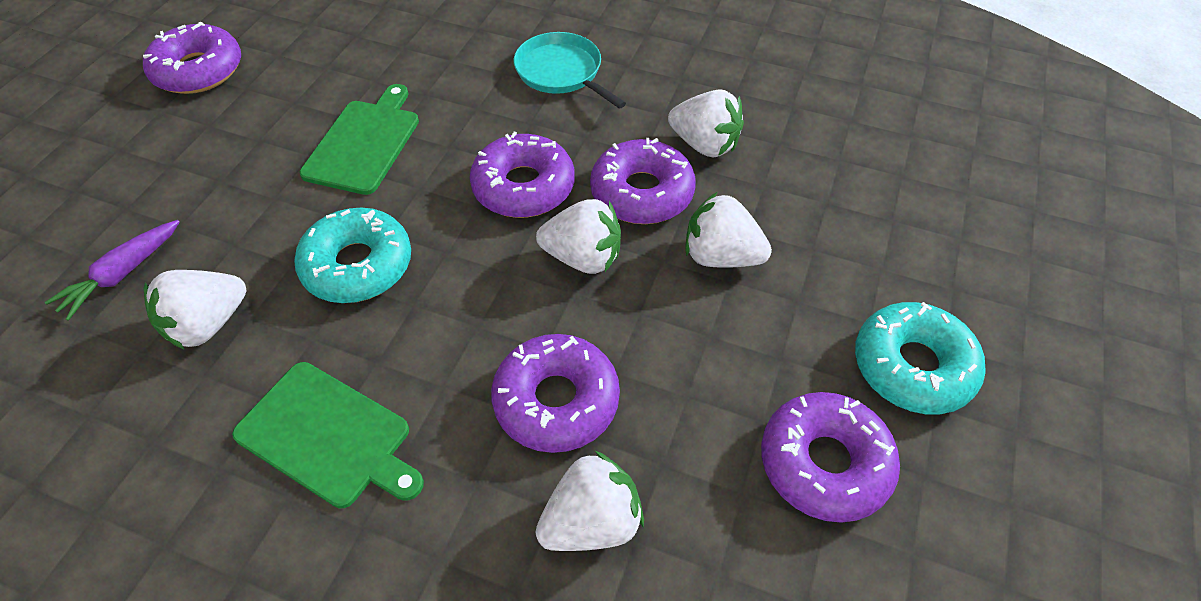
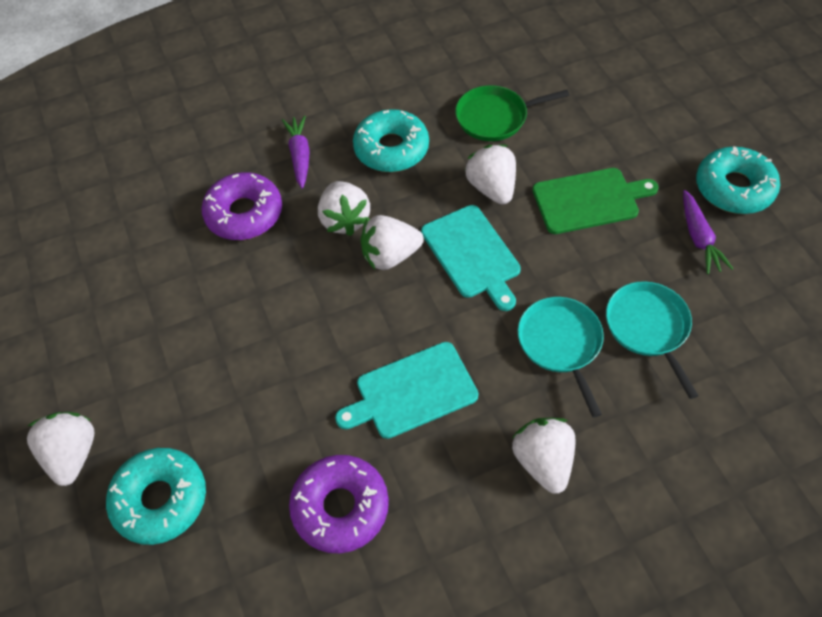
green cutting board: [232,362,424,509] [300,84,419,195] = 2 -> [532,168,659,234] = 1
green pan: none = 0 -> [455,85,569,141] = 1
purple carrot: [45,220,179,321] = 1 -> [282,116,310,189] [683,190,733,274] = 2
purple donut: [143,21,241,94] [470,132,575,218] [491,334,620,453] [590,138,696,224] [761,392,900,523] = 5 -> [201,172,282,240] [289,455,389,553] = 2
turquoise cutting board: none = 0 -> [335,342,478,439] [421,205,521,311] = 2
turquoise donut: [294,208,411,303] [855,302,985,414] = 2 -> [106,448,206,545] [353,109,429,172] [696,146,780,214] = 3
turquoise pan: [514,32,626,109] = 1 -> [517,297,604,417] [606,281,699,399] = 2

